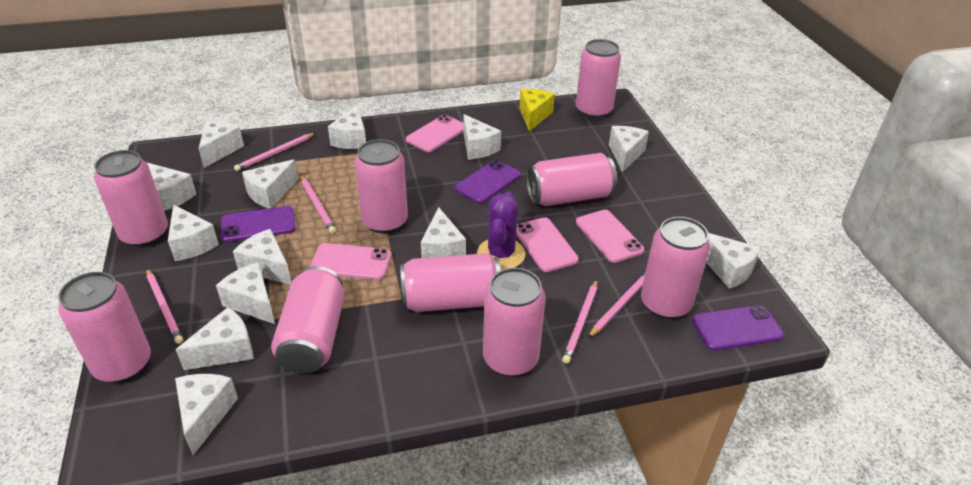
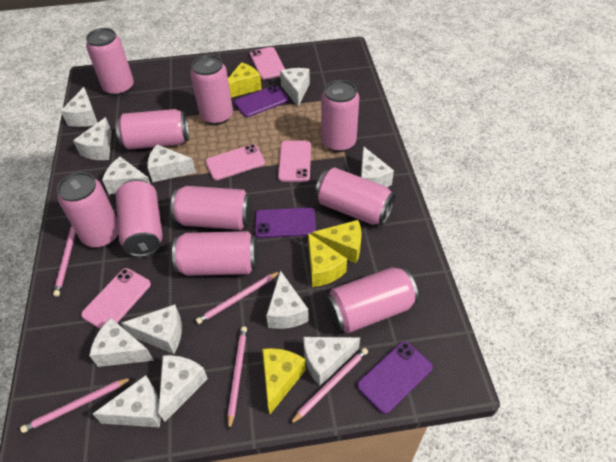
pink can: [58,272,151,383] [94,150,168,247] [271,266,345,374] [354,139,408,233] [400,253,501,312] [483,268,545,376] [526,153,617,206] [576,39,621,118] [641,217,710,319] = 9 -> [57,172,119,248] [86,28,134,96] [116,109,189,150] [116,179,163,257] [171,186,252,230] [172,231,257,276] [190,55,233,125] [315,167,395,225] [321,80,359,152] [325,267,418,333] = 10
purple cactus: [477,191,525,270] = 1 -> none = 0
white cheese: [147,163,196,211] [168,204,219,261] [175,374,238,455] [176,307,254,370] [198,121,244,168] [216,262,275,324] [233,229,291,284] [242,160,298,208] [328,105,366,149] [421,207,466,258] [463,114,501,160] [609,126,649,172] [706,233,761,289] = 13 -> [61,87,98,127] [73,117,112,160] [89,318,154,367] [93,375,161,428] [102,157,150,194] [121,304,182,354] [147,144,196,182] [158,355,208,422] [266,270,309,329] [280,68,310,107] [303,337,360,386] [361,146,394,187] = 12
yellow cheese: [520,89,555,131] = 1 -> [228,62,262,98] [262,348,306,414] [308,233,347,287] [312,220,361,264] = 4

